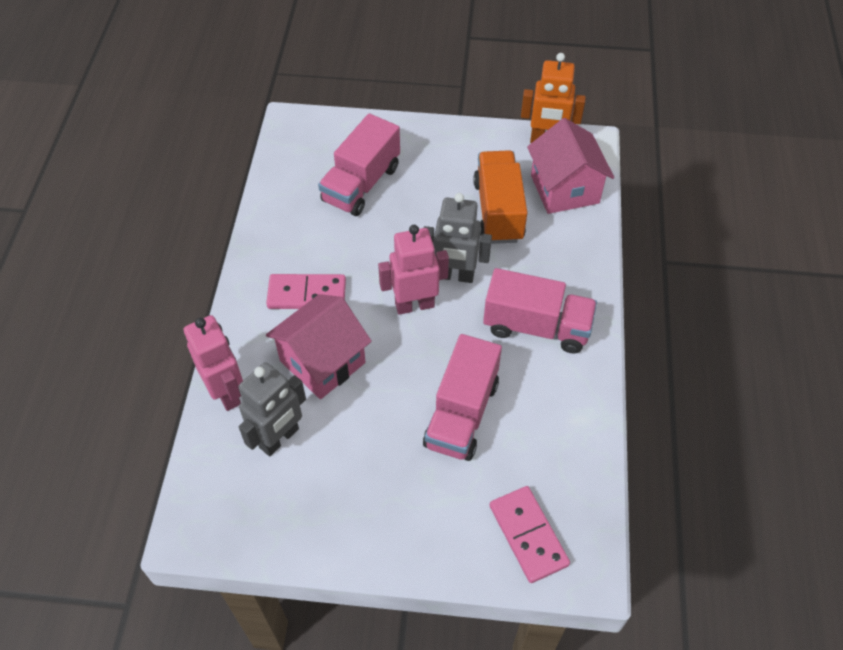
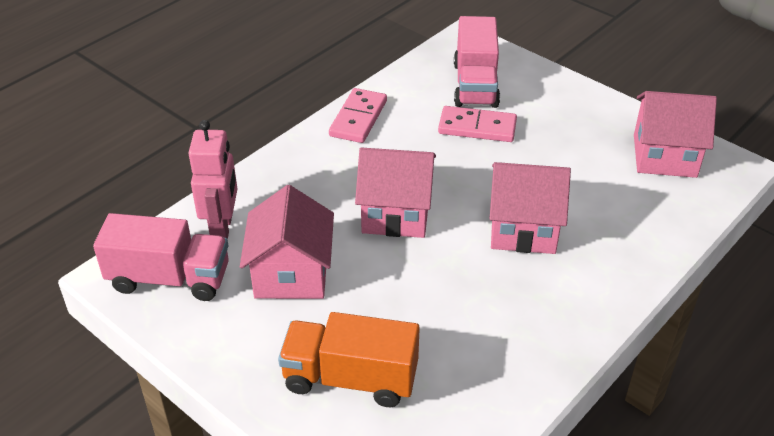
grey robot: [238,362,306,456] [424,193,492,283] = 2 -> none = 0
orange robot: [521,53,586,143] = 1 -> none = 0
pink house: [266,294,372,399] [527,118,614,214] = 2 -> [240,185,334,299] [355,147,436,238] [489,162,571,254] [634,91,717,178] = 4
pink robot: [184,315,243,411] [378,225,449,315] = 2 -> [189,120,238,239] = 1
pink truck: [318,114,400,216] [423,334,502,461] [483,268,597,354] = 3 -> [93,213,229,301] [454,16,500,108] = 2

